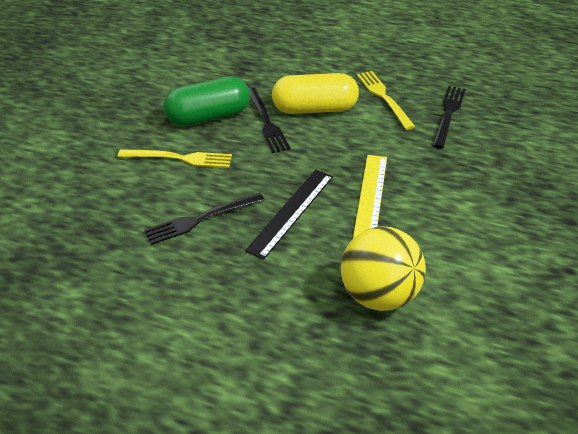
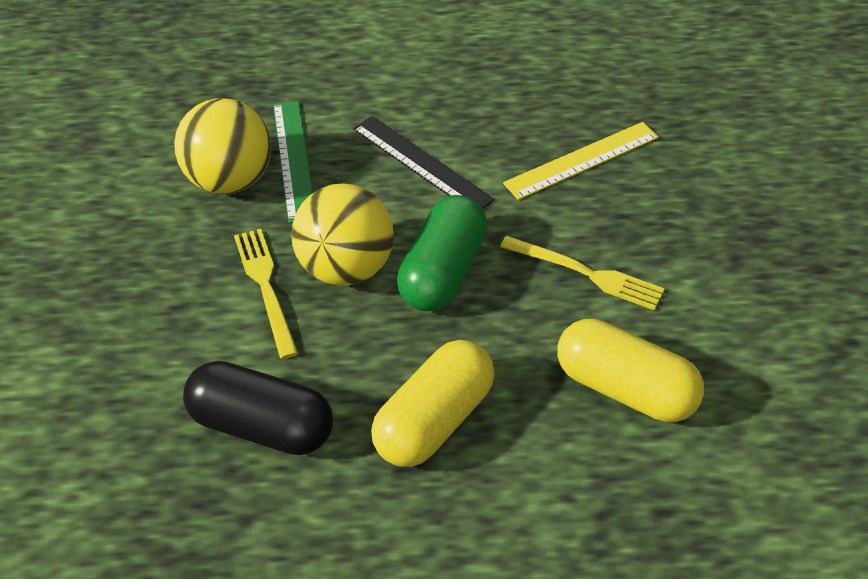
black capsule: none = 0 -> [183,361,333,455] = 1
black fork: [144,193,265,245] [249,87,290,153] [432,86,466,149] = 3 -> none = 0
green ruler: none = 0 -> [273,101,313,223] = 1
yellow ball: [341,227,426,311] = 1 -> [174,98,271,194] [291,184,394,286] = 2
yellow capsule: [272,73,359,114] = 1 -> [371,340,494,467] [557,319,704,422] = 2

